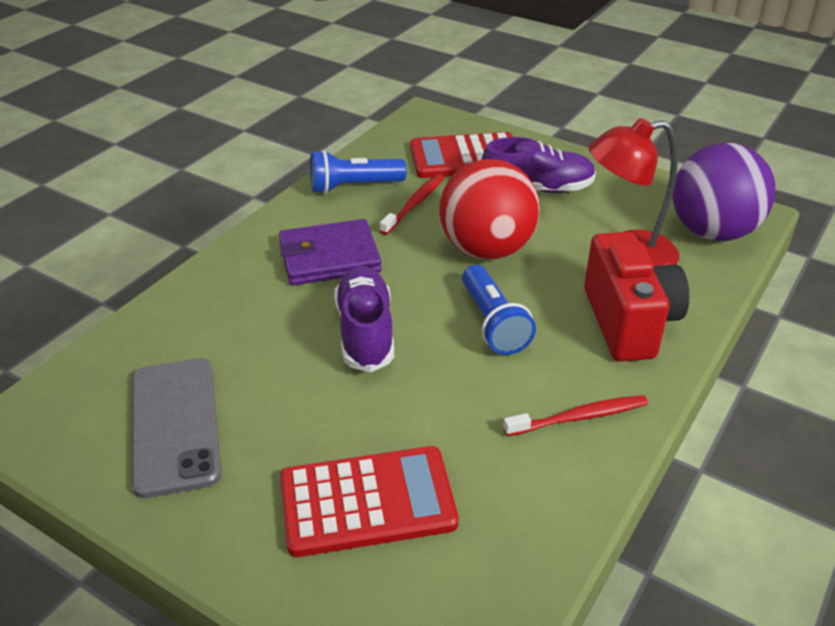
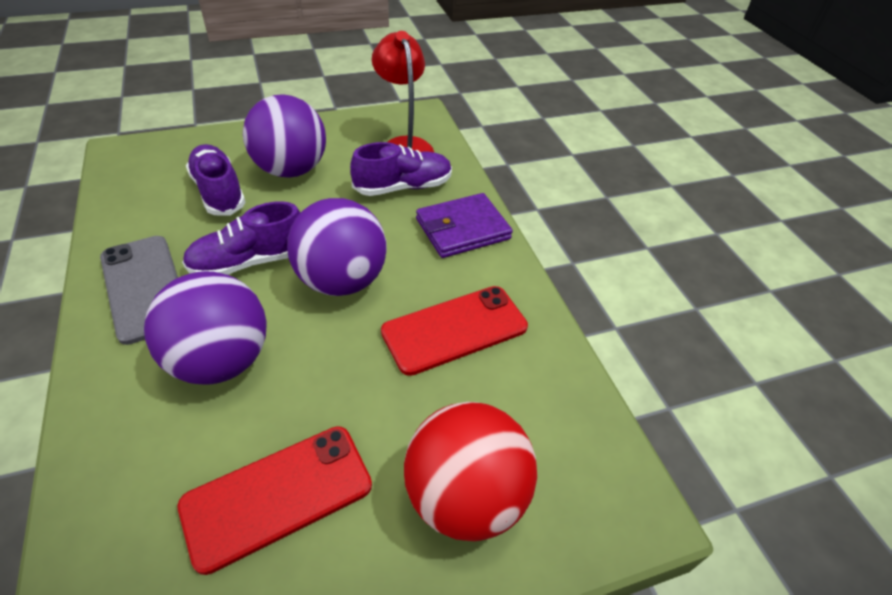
blue flashlight: [310,150,407,194] [462,265,536,355] = 2 -> none = 0
purple ball: [672,143,776,241] = 1 -> [144,271,266,385] [243,94,326,178] [287,198,387,296] = 3
purple shoe: [334,266,394,372] [481,137,596,193] = 2 -> [182,201,301,275] [186,144,245,216] [350,142,452,196] = 3
red calculator: [280,446,459,557] [410,132,513,178] = 2 -> none = 0
red camera: [584,232,689,361] = 1 -> none = 0
red phone: none = 0 -> [178,426,372,575] [381,286,528,376] = 2
red toothbrush: [380,174,444,235] [503,395,648,436] = 2 -> none = 0

